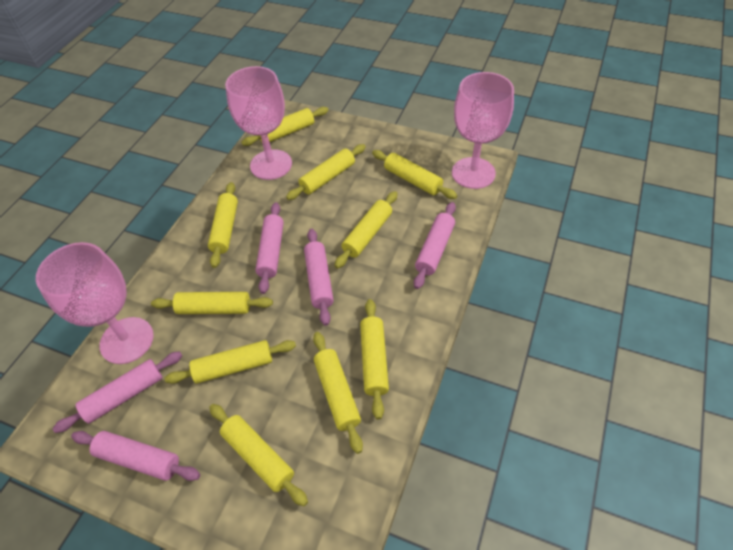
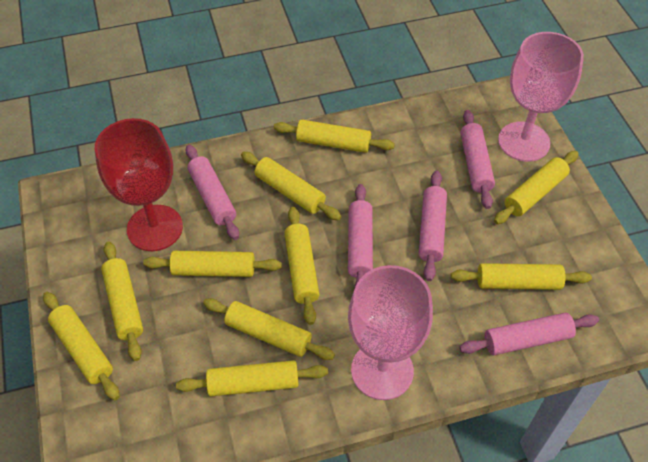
pink goblet: [36,242,154,364] [225,66,292,180] [452,72,514,189] = 3 -> [348,265,433,400] [498,32,584,162] = 2
red goblet: none = 0 -> [95,118,183,251] = 1

